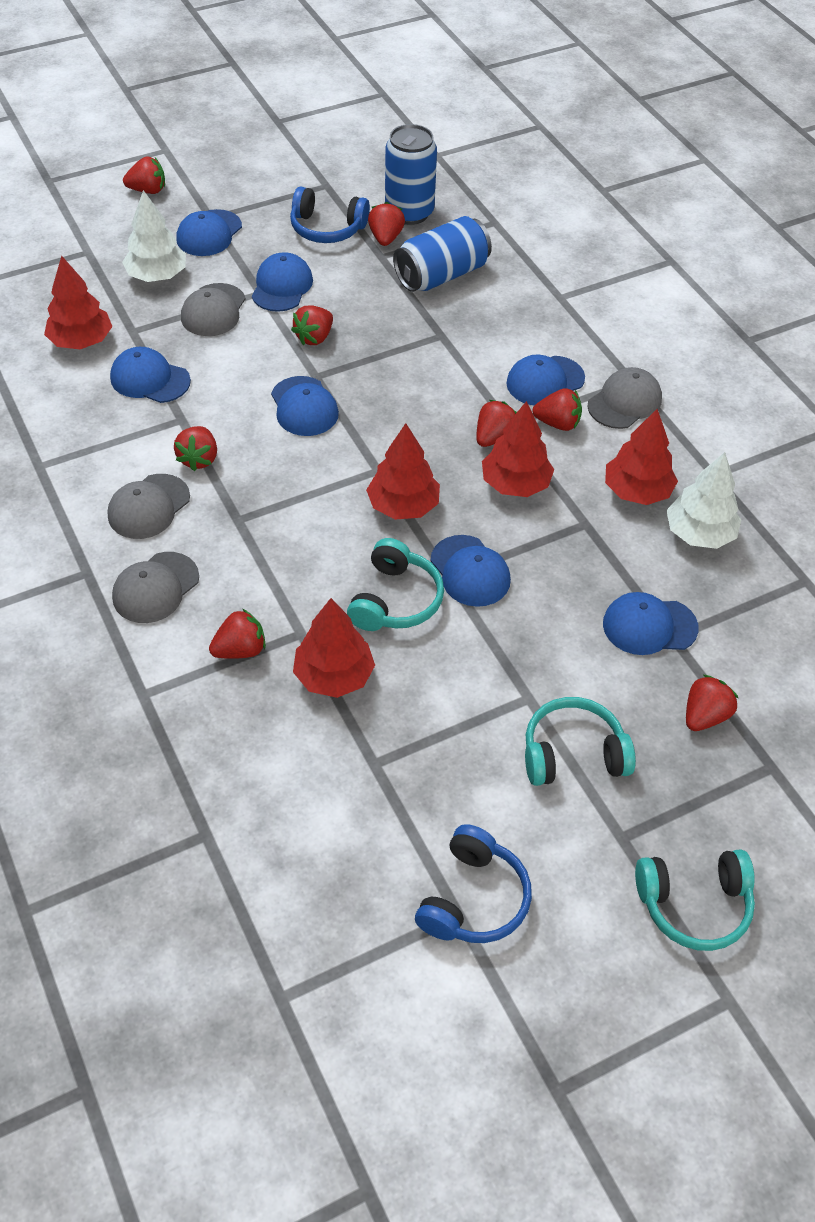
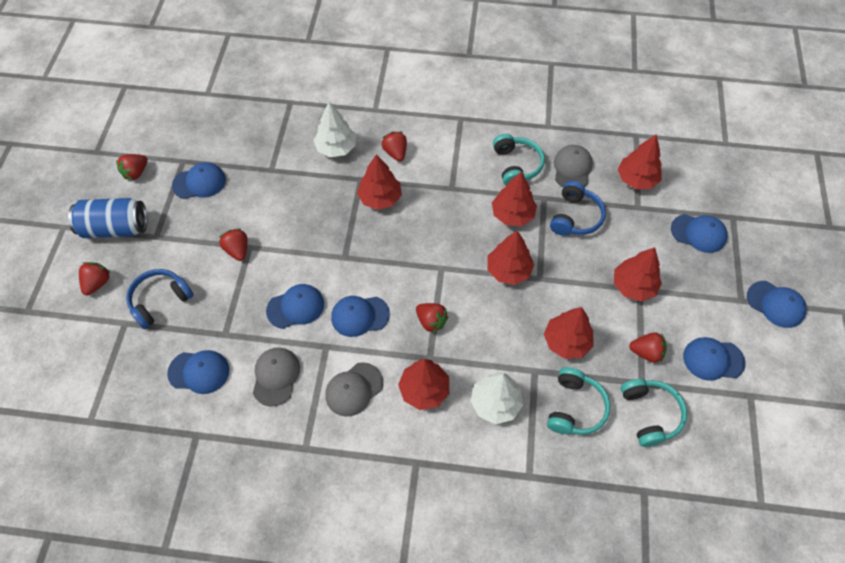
blue can: [385,124,437,225] [393,216,492,292] = 2 -> [68,198,147,238] = 1
grey cap: [108,474,190,539] [112,552,199,623] [181,283,246,336] [587,367,662,429] = 4 -> [253,348,300,406] [325,362,383,417] [554,145,593,187] = 3
red strawberry: [123,156,165,194] [174,426,217,471] [209,609,266,659] [291,305,333,345] [368,202,405,246] [476,400,517,447] [532,388,582,431] [686,675,738,731] = 8 -> [79,262,110,295] [116,154,148,180] [219,228,247,261] [382,131,407,161] [416,303,448,333] [629,332,667,363] = 6
red tree: [44,255,113,349] [293,598,375,698] [366,423,440,520] [482,401,554,497] [605,409,678,505] = 5 -> [357,154,402,210] [398,359,449,410] [488,231,534,285] [492,172,537,226] [544,307,594,359] [614,247,662,301] [618,134,662,189] = 7

